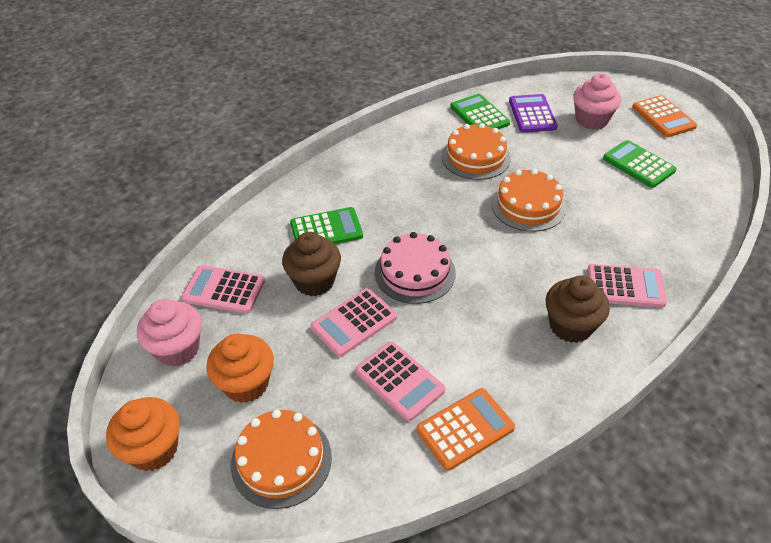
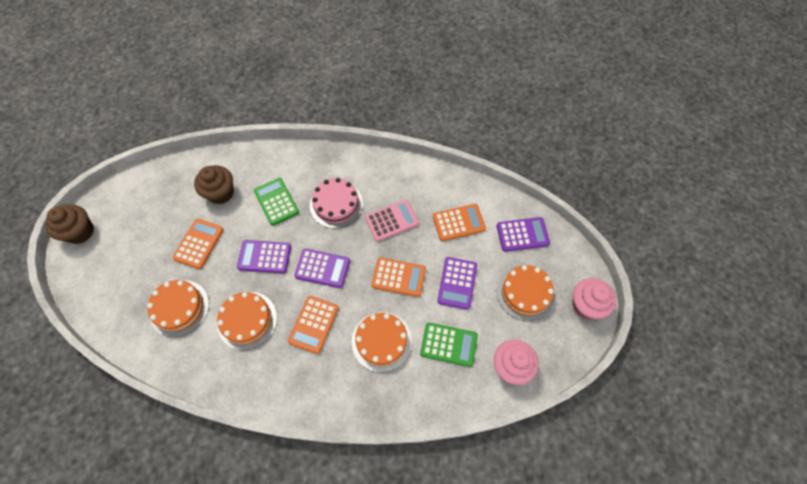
green calculator: [290,207,363,244] [450,94,510,129] [603,140,676,188] = 3 -> [254,178,299,226] [420,323,478,367] = 2
orange cake: [231,409,332,509] [441,123,511,180] [491,169,566,232] = 3 -> [147,280,209,337] [217,292,277,350] [352,312,412,372] [496,265,555,321] = 4
orange calculator: [417,388,515,471] [632,95,697,137] = 2 -> [173,218,224,269] [288,296,339,354] [371,258,426,297] [433,204,486,241] = 4
orange cupcake: [106,397,180,471] [206,334,274,403] = 2 -> none = 0
pink calculator: [182,265,265,314] [311,288,397,357] [355,341,445,421] [587,264,667,308] = 4 -> [365,200,419,242] = 1
purple calculator: [509,94,557,133] = 1 -> [237,240,291,274] [294,249,350,288] [437,257,477,310] [496,217,550,252] = 4

